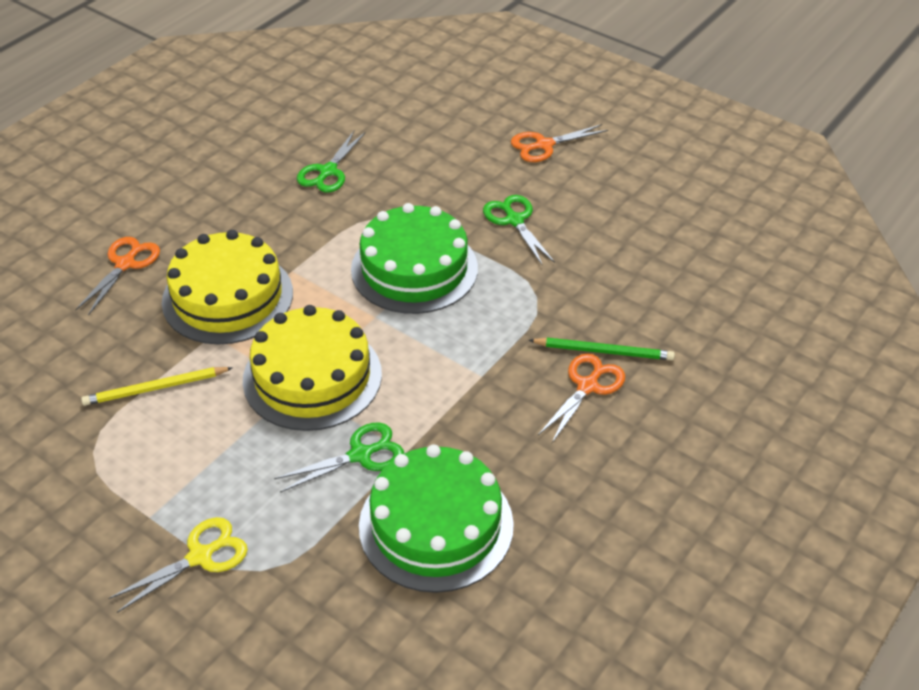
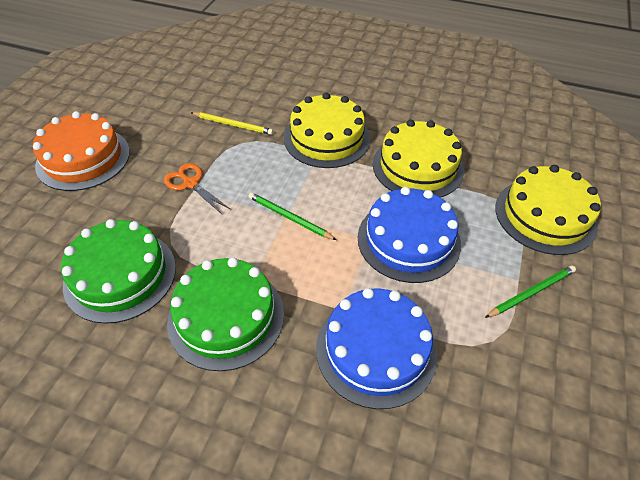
blue cake: none = 0 -> [316,288,437,409] [358,187,461,283] = 2
green pencil: [529,338,675,360] = 1 -> [248,192,336,240] [485,266,576,318] = 2
green scissors: [274,423,404,493] [297,131,366,192] [483,195,555,266] = 3 -> none = 0
orange cake: none = 0 -> [33,111,130,191] = 1
orange scissors: [75,237,160,316] [511,124,608,162] [538,353,625,443] = 3 -> [164,163,231,214] = 1
yellow cake: [162,230,293,344] [243,305,382,431] = 2 -> [284,93,370,168] [373,120,464,198] [495,165,601,255] = 3
yellow scissors: [108,517,248,613] = 1 -> none = 0

